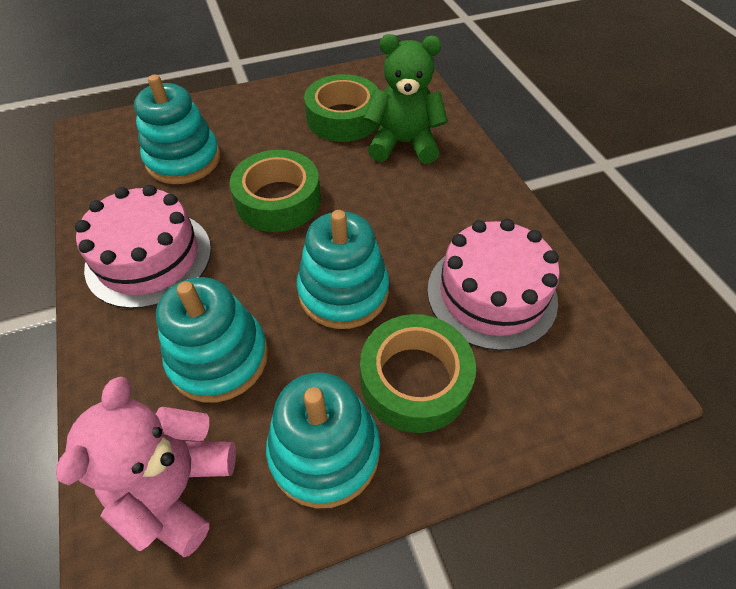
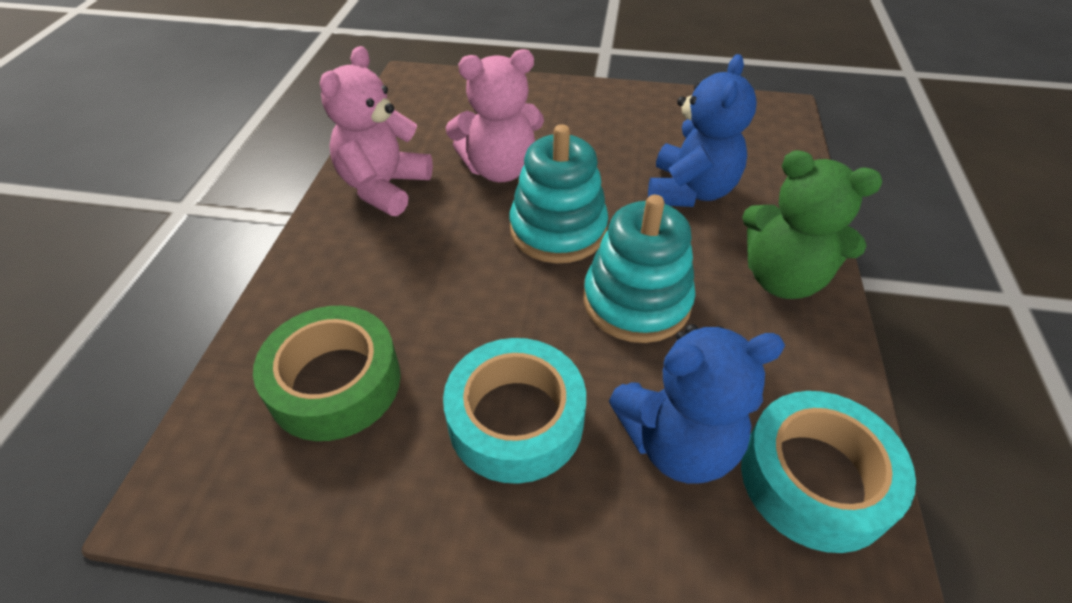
blue teddy bear: none = 0 -> [609,324,785,484] [648,54,757,207] = 2
green tape: [229,150,321,232] [304,74,379,142] [360,314,476,433] = 3 -> [253,306,401,441] = 1
pink cake: [75,185,211,309] [427,219,560,351] = 2 -> none = 0
pink teddy bear: [56,377,236,557] = 1 -> [320,46,433,216] [446,49,544,182] = 2
turquoise stacking toy: [134,75,220,184] [156,277,268,403] [266,372,380,509] [297,210,389,329] = 4 -> [510,124,608,263] [583,195,695,343] = 2
turquoise tape: none = 0 -> [443,338,586,484] [741,391,916,553] = 2

